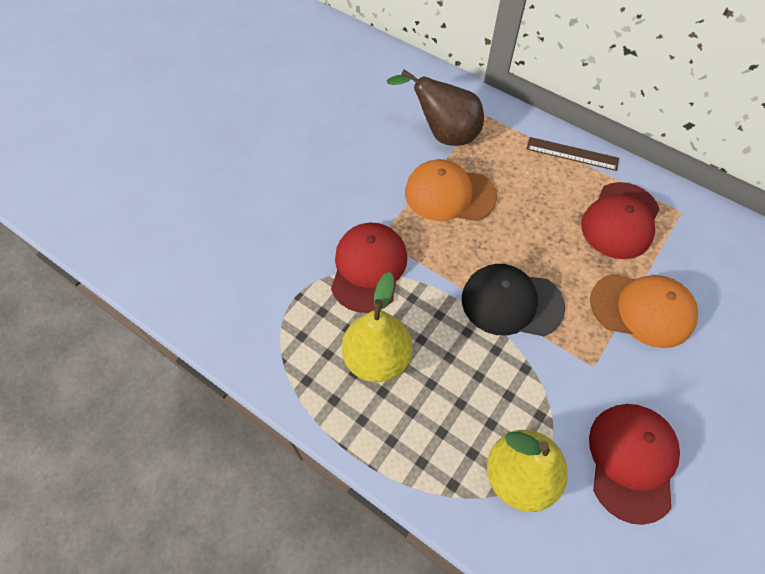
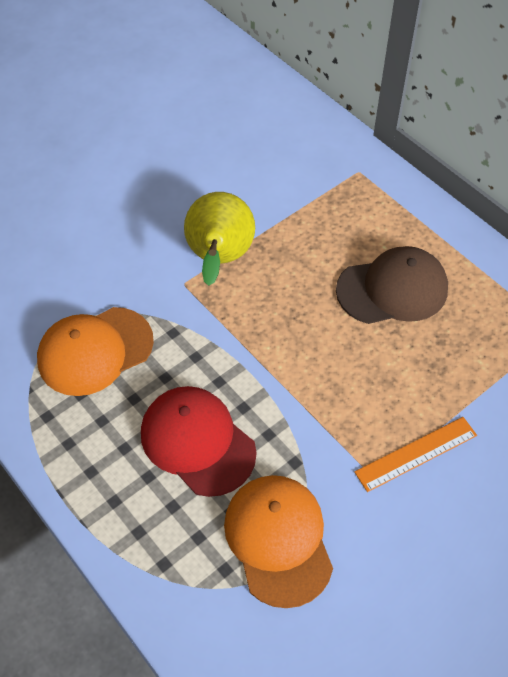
black cap: [462,264,565,336] = 1 -> none = 0
brown cap: none = 0 -> [336,246,448,324] = 1
brown pear: [387,70,484,146] = 1 -> none = 0
brown ruler: [526,137,619,171] = 1 -> none = 0
orange ruler: none = 0 -> [354,417,477,492] = 1
red cap: [331,223,407,313] [581,182,659,259] [589,404,680,525] = 3 -> [141,386,257,497] = 1
yellow pear: [342,272,413,382] [487,430,568,512] = 2 -> [184,192,255,286] = 1

